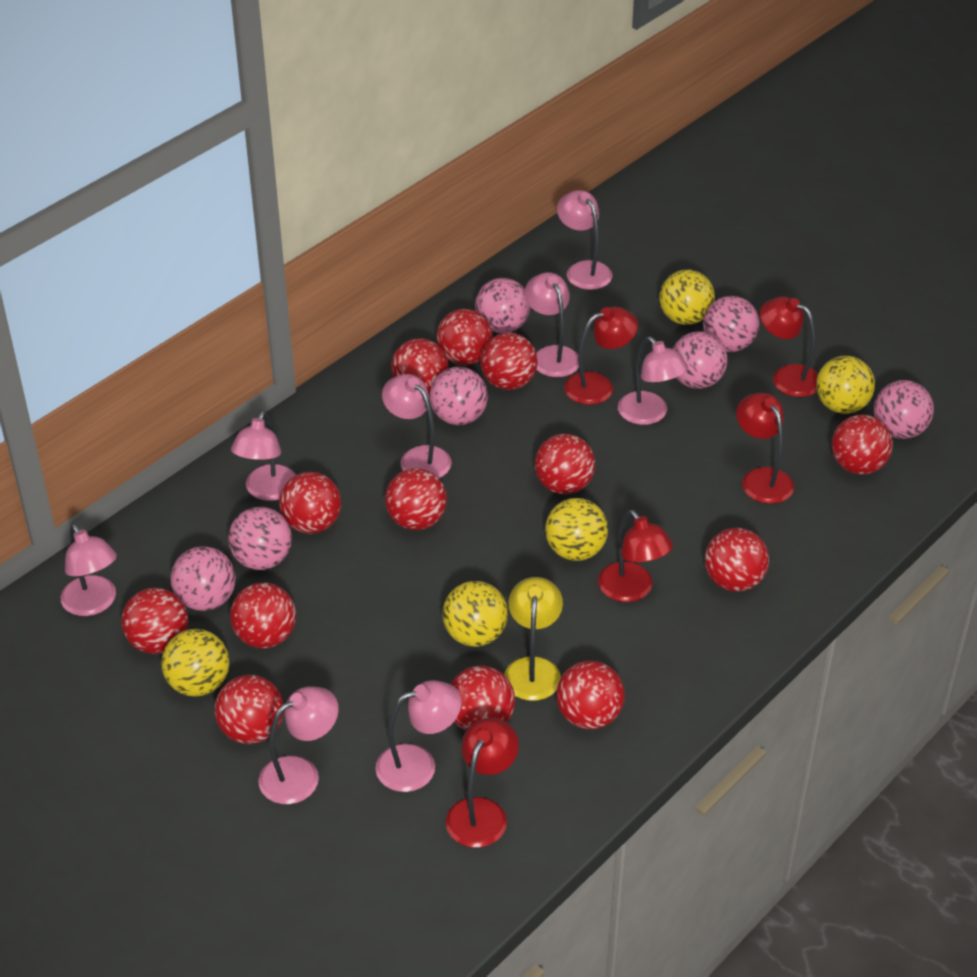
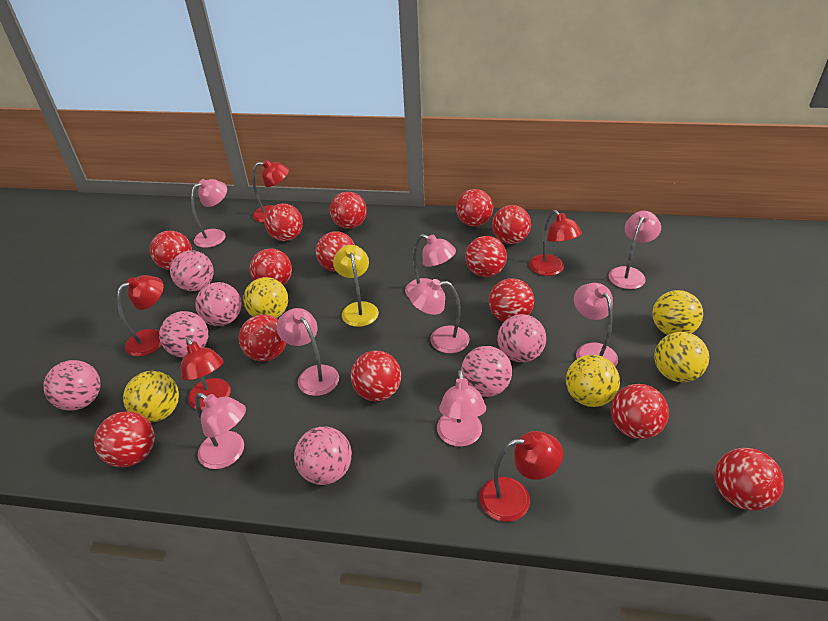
red ball: [121,588,188,654] [215,675,284,744] [230,583,296,648] [279,472,341,534] [385,468,447,530] [391,338,449,394] [436,309,493,365] [451,666,515,731] [480,333,538,390] [535,434,595,494] [556,661,625,729] [705,528,769,592] [832,415,893,475] = 13 -> [94,411,155,467] [150,231,192,270] [239,314,286,361] [250,248,292,286] [264,203,303,241] [316,231,355,272] [330,192,367,229] [351,351,401,401] [456,189,493,226] [465,236,507,277] [489,278,534,322] [492,205,531,244] [611,384,669,439] [715,448,784,511] = 14

